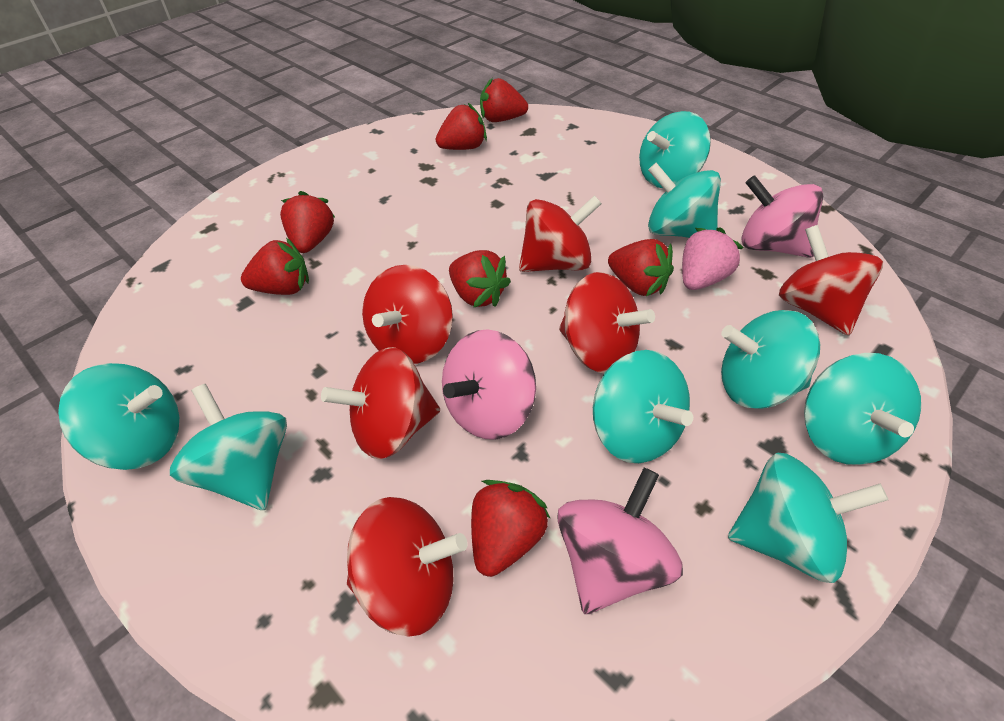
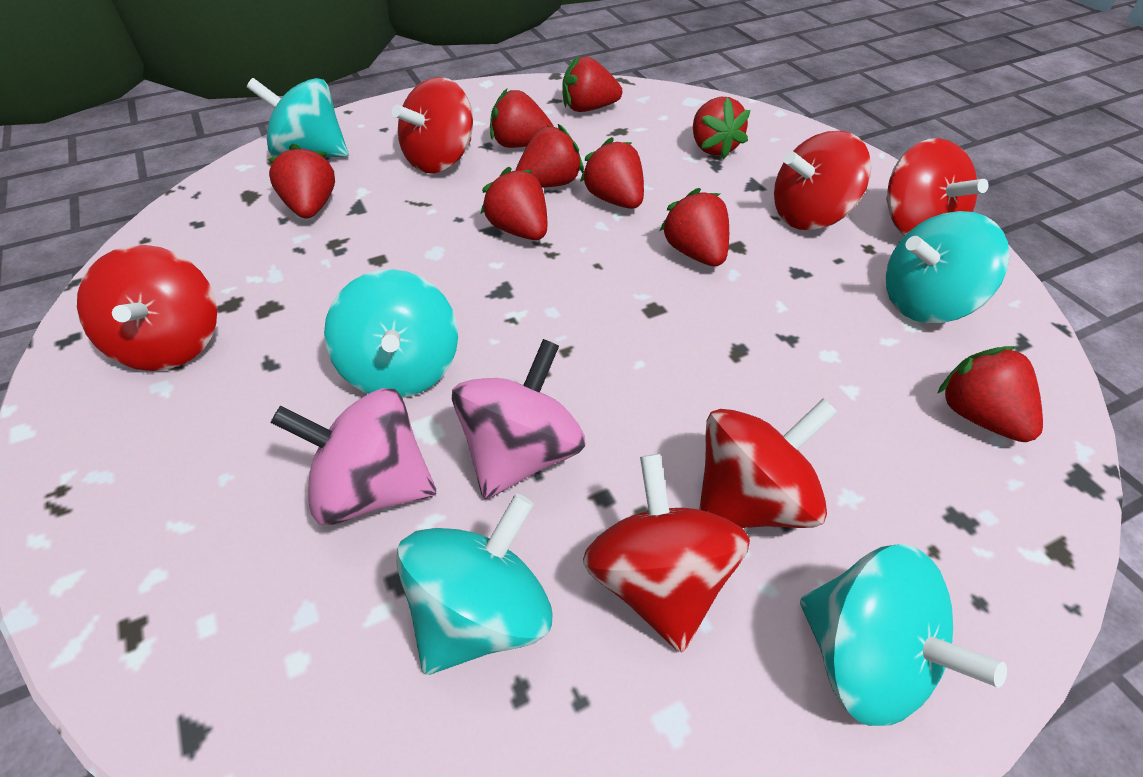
pink spinning top: [442,329,536,439] [557,468,683,614] [741,175,823,258] = 3 -> [270,388,436,525] [452,339,586,499] = 2
pink strawberry: [682,227,743,290] = 1 -> none = 0
red strawberry: [241,238,309,295] [280,191,336,253] [436,103,487,150] [449,250,511,308] [471,480,551,577] [480,78,528,122] [608,239,674,296] = 7 -> [267,143,335,219] [481,167,547,240] [490,89,554,148] [516,124,584,187] [563,56,622,112] [580,137,644,209] [660,188,729,266] [693,97,750,159] [937,346,1043,442] = 9
turquoise spinning top: [58,363,179,470] [170,384,287,510] [593,350,693,463] [639,111,711,188] [648,163,721,238] [721,310,820,409] [728,452,888,583] [804,353,921,465] = 8 -> [247,78,348,157] [324,269,458,398] [396,494,553,675] [800,544,1007,726] [886,211,1009,323] = 5

